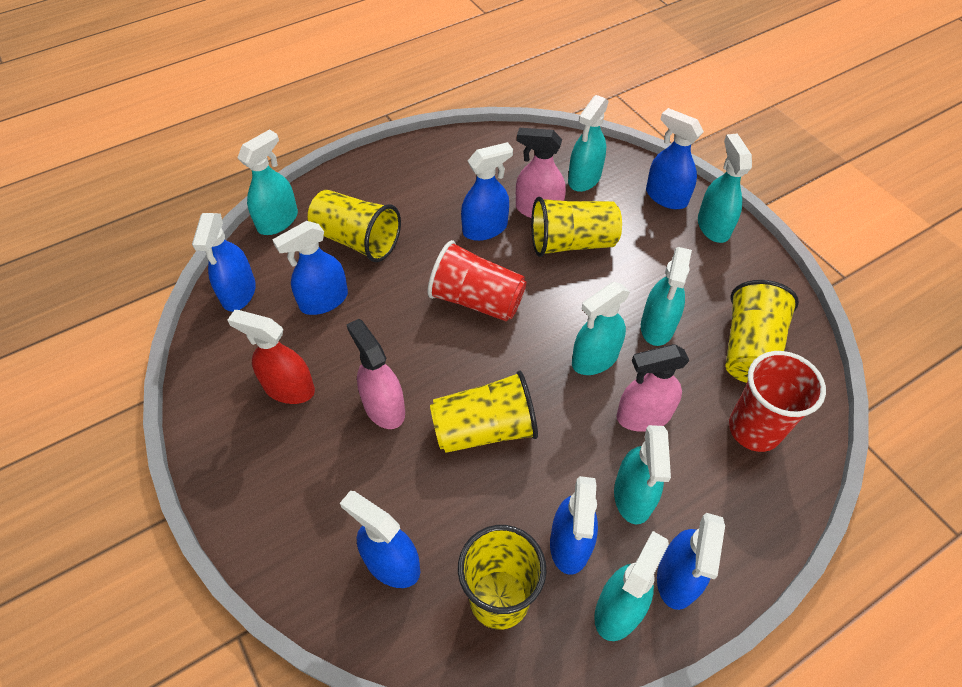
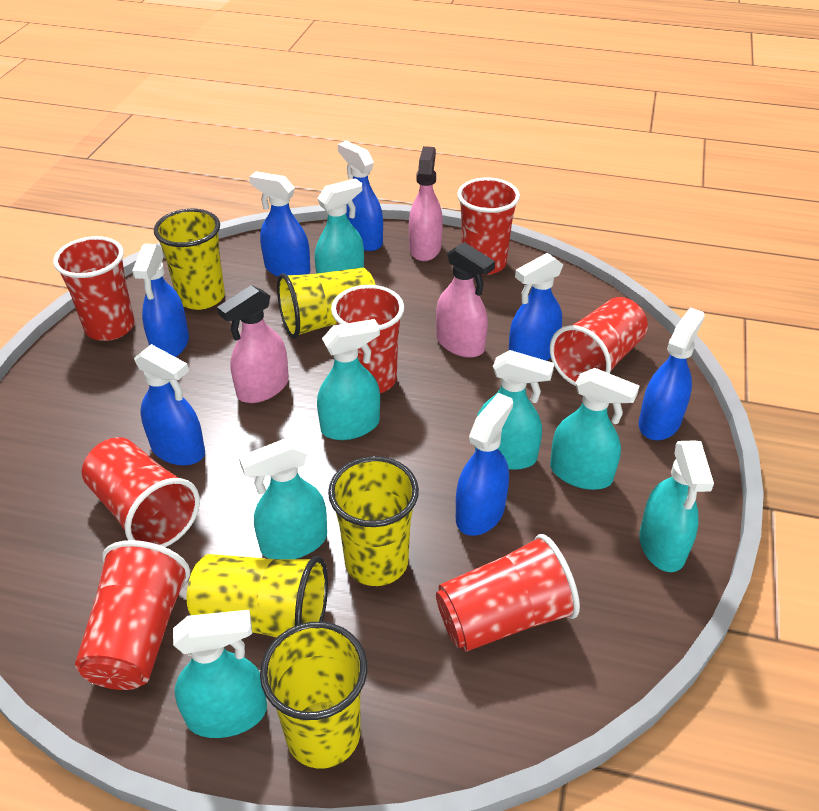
red cup: [428,240,527,321] [729,351,826,452] = 2 -> [53,236,135,341] [75,540,190,690] [82,437,200,547] [331,285,404,393] [436,534,580,652] [457,177,520,275] [550,297,648,386] = 7
red spray bottle: [227,310,315,404] = 1 -> none = 0

